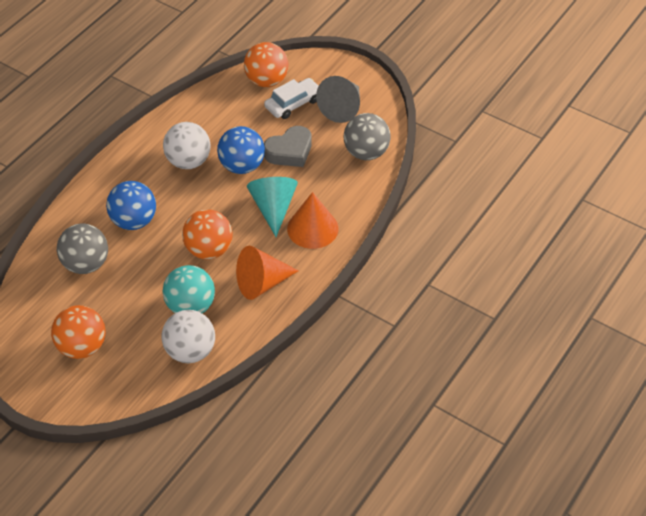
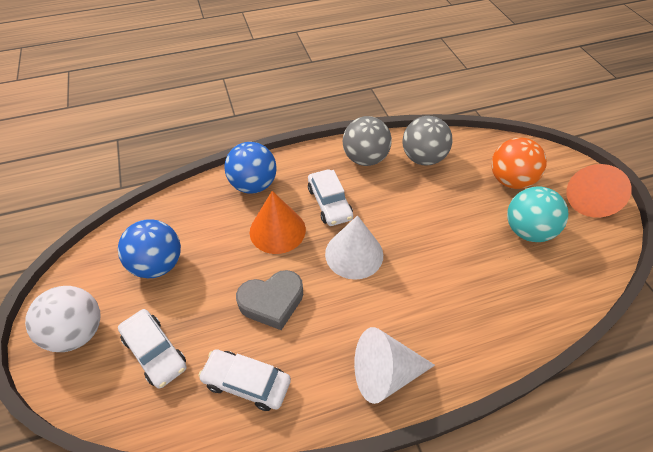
grey cone: [316,76,360,123] = 1 -> none = 0
orange ball: [51,305,106,359] [182,209,233,259] [244,42,288,87] = 3 -> [491,138,547,189] = 1
turquoise cone: [247,177,298,237] = 1 -> none = 0
white ball: [162,310,215,363] [163,122,211,169] = 2 -> [25,286,101,352] = 1
white car: [264,78,318,119] = 1 -> [118,309,187,389] [198,349,291,411] [308,169,353,226] = 3
white cone: none = 0 -> [325,215,383,280] [354,327,435,404] = 2

